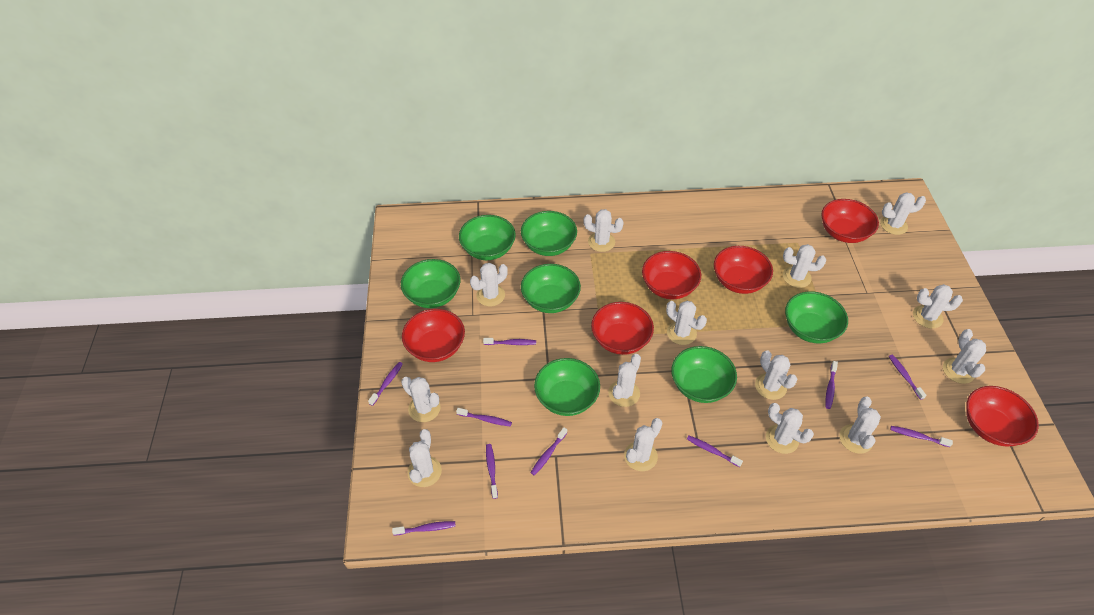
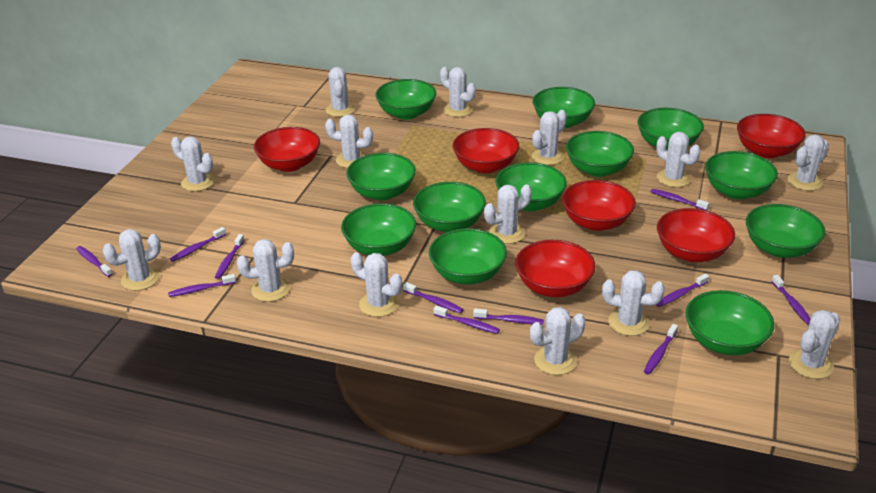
green bowl: [401,259,460,308] [459,215,516,260] [521,211,577,256] [521,264,581,313] [534,358,600,416] [671,346,737,403] [785,291,848,343] = 7 -> [341,203,416,256] [346,153,416,200] [375,79,436,120] [413,182,486,232] [429,228,507,285] [496,162,567,211] [533,87,595,128] [566,131,634,177] [637,108,704,151] [685,290,774,355] [705,151,778,199] [746,204,825,258] = 12
purple toothbrush: [368,362,403,406] [392,521,456,536] [456,408,512,427] [483,338,536,345] [486,444,498,499] [531,427,567,476] [687,436,743,467] [825,361,838,409] [889,355,927,400] [890,426,953,447] = 10 -> [76,246,113,277] [168,274,236,297] [170,227,226,262] [215,234,244,279] [403,282,464,313] [434,306,500,334] [473,309,544,325] [644,324,678,375] [650,189,709,210] [656,274,709,307] [772,275,810,325] = 11

